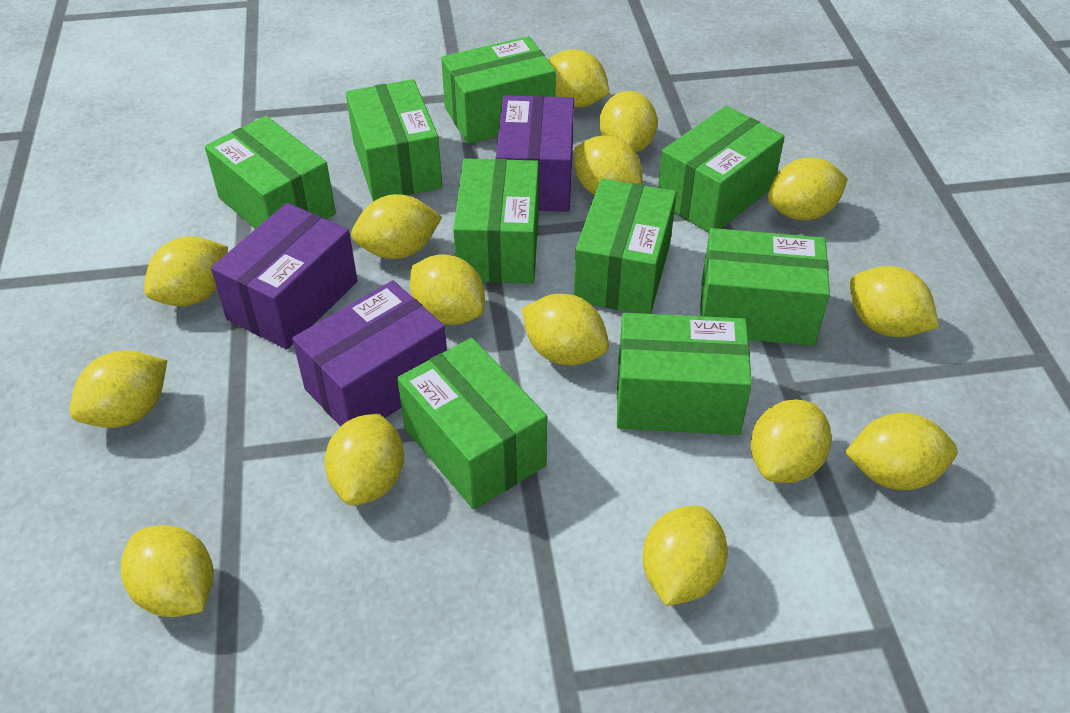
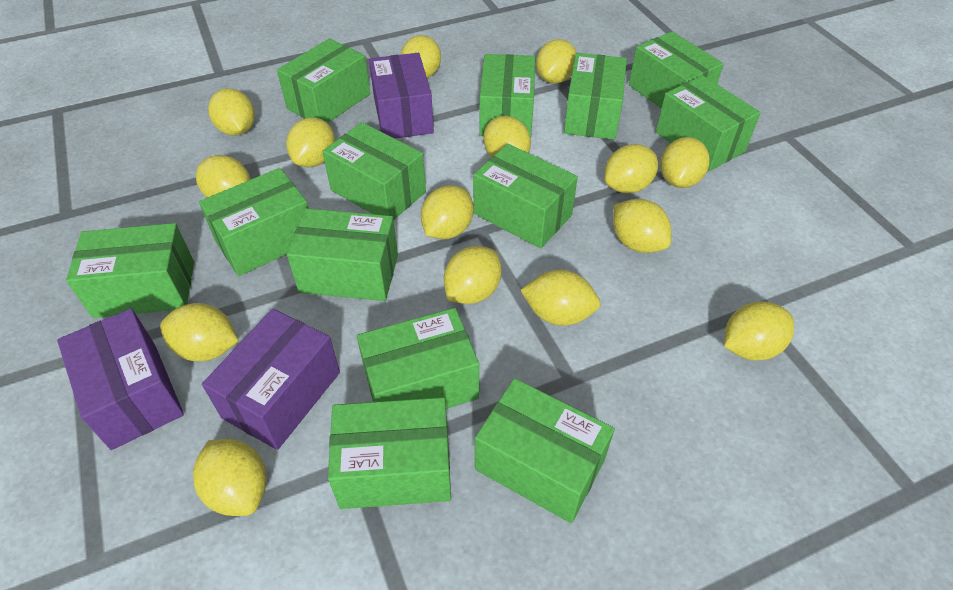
green box: [205,116,336,229] [346,79,442,201] [397,338,547,509] [441,36,556,144] [453,158,539,284] [574,178,677,314] [617,313,752,435] [658,106,785,233] [700,228,830,346] = 9 -> [66,223,194,318] [199,168,309,276] [277,38,370,123] [287,208,398,301] [322,122,426,220] [328,397,451,509] [357,308,479,409] [473,144,578,249] [475,378,615,523] [479,54,535,138] [564,53,627,140] [629,31,724,108] [656,75,761,171] = 13

